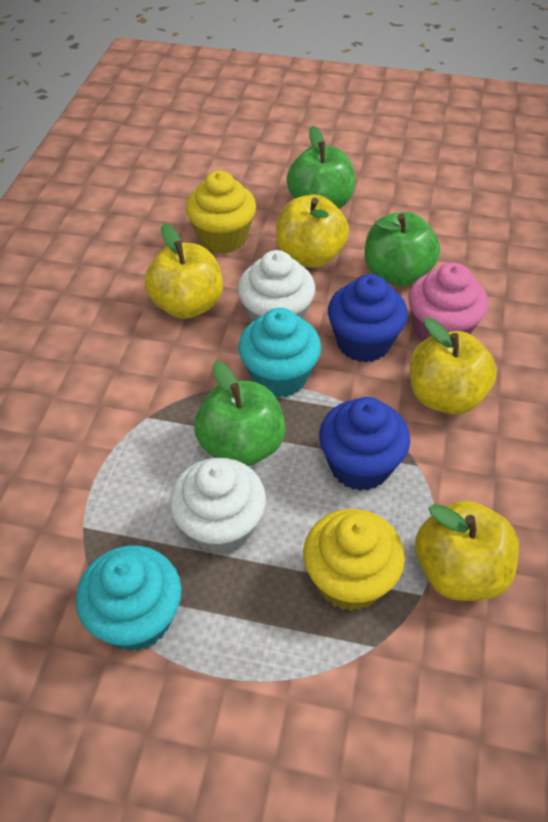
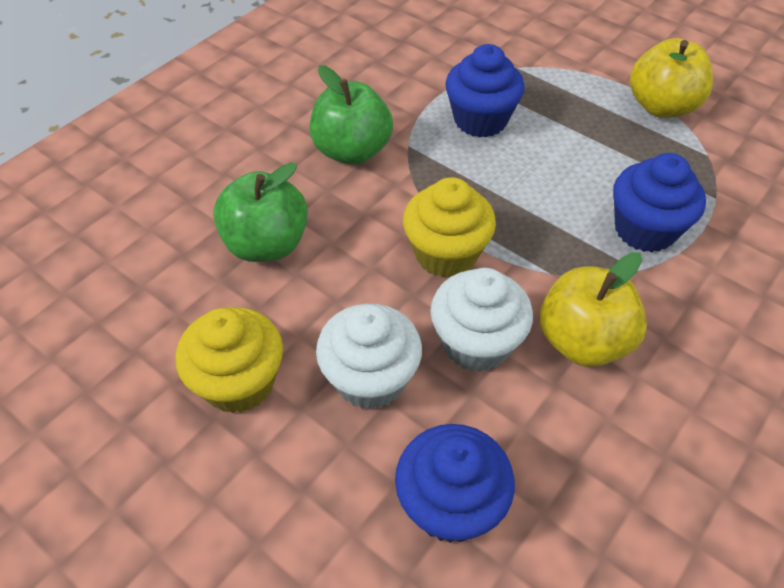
blue cupcake: [319,397,410,491] [328,274,408,362] = 2 -> [395,424,515,543] [445,44,525,138] [613,153,706,253] = 3
green apple: [194,361,286,466] [287,126,355,209] [365,212,440,286] = 3 -> [213,162,308,262] [310,65,393,165] = 2
pink cupcake: [408,262,488,342] = 1 -> none = 0
turquoise cupcake: [76,546,182,651] [238,308,321,398] = 2 -> none = 0
yellow apple: [145,223,223,319] [276,195,349,268] [410,318,497,415] [415,500,519,601] = 4 -> [540,252,647,367] [630,38,713,118] = 2

